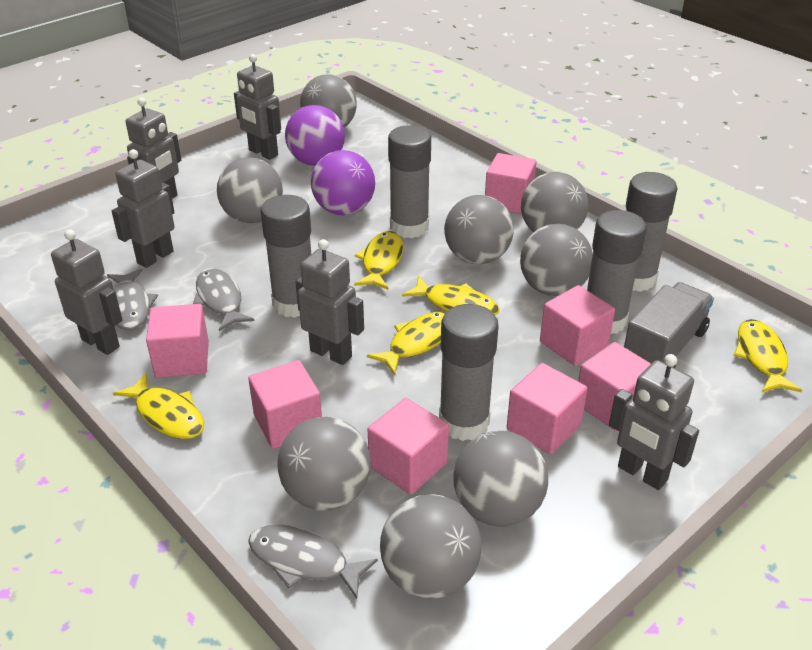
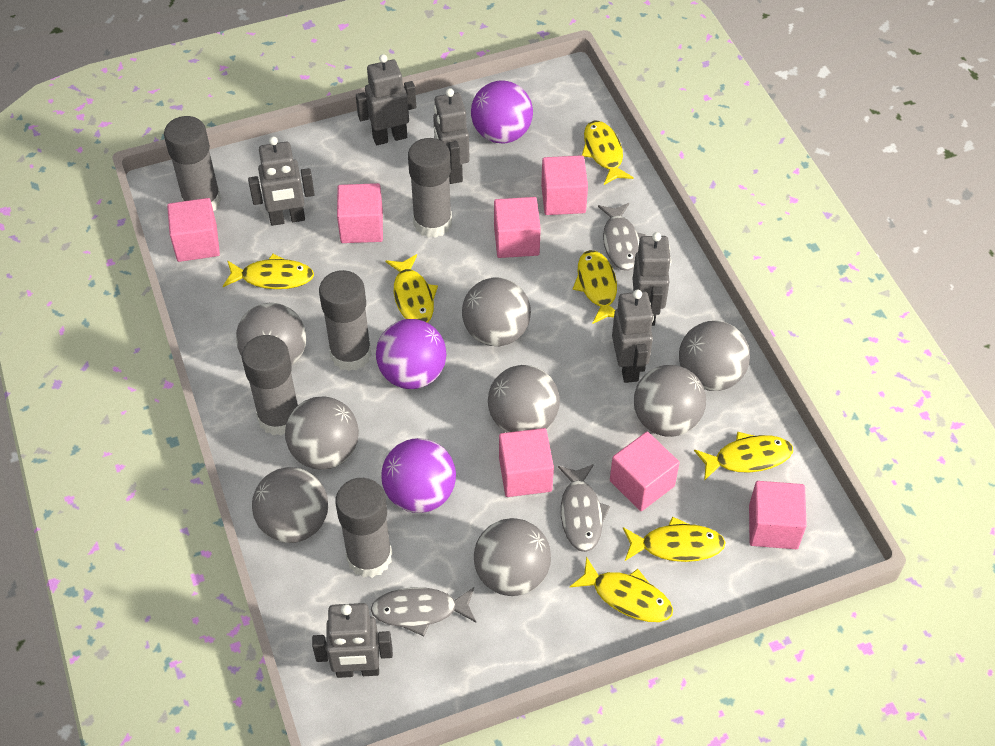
grey truck: [624,282,714,368] = 1 -> none = 0
purple ball: [285,105,345,166] [311,150,375,215] = 2 -> [376,319,446,389] [381,438,456,513] [471,80,533,144] = 3
yellow fish: [113,373,204,439] [354,231,403,290] [367,312,446,375] [402,276,500,315] [733,319,802,393] = 5 -> [223,254,314,289] [385,254,438,323] [570,556,673,622] [573,250,617,324] [582,121,634,185] [623,516,726,562] [694,432,793,481] = 7

